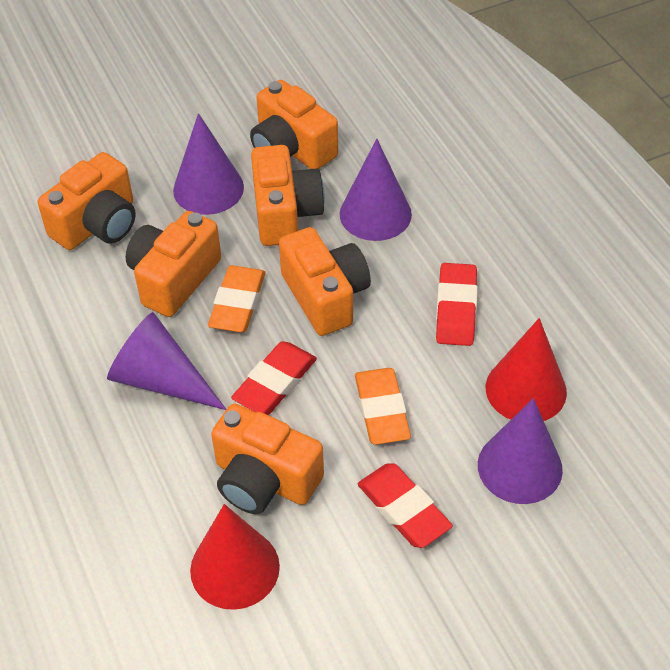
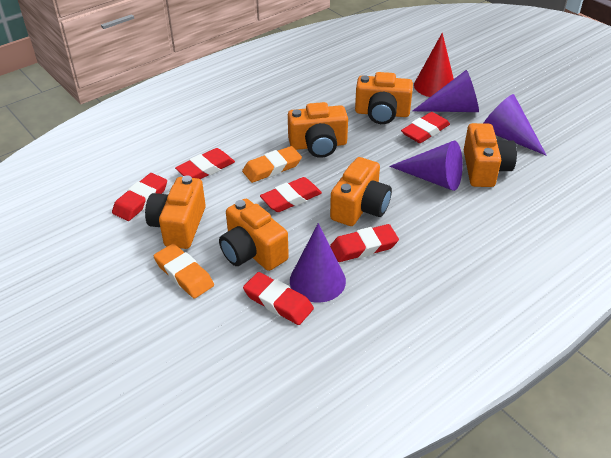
red cone: [190,504,280,610] [486,318,567,421] = 2 -> [414,33,454,97] = 1
red eraser: [231,341,317,415] [357,463,453,548] [436,263,478,346] = 3 -> [112,173,167,221] [175,148,235,179] [243,272,314,325] [260,177,322,212] [330,224,399,262] [401,112,450,143] = 6

